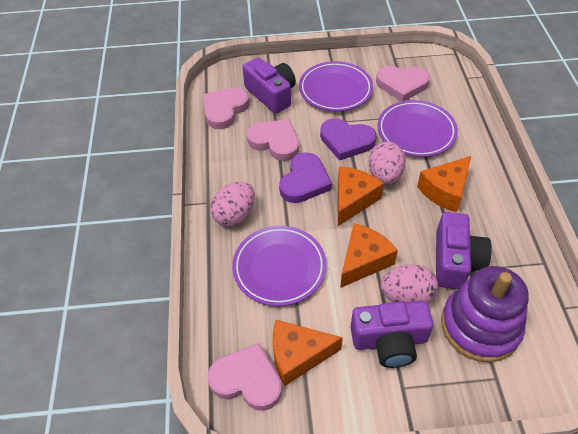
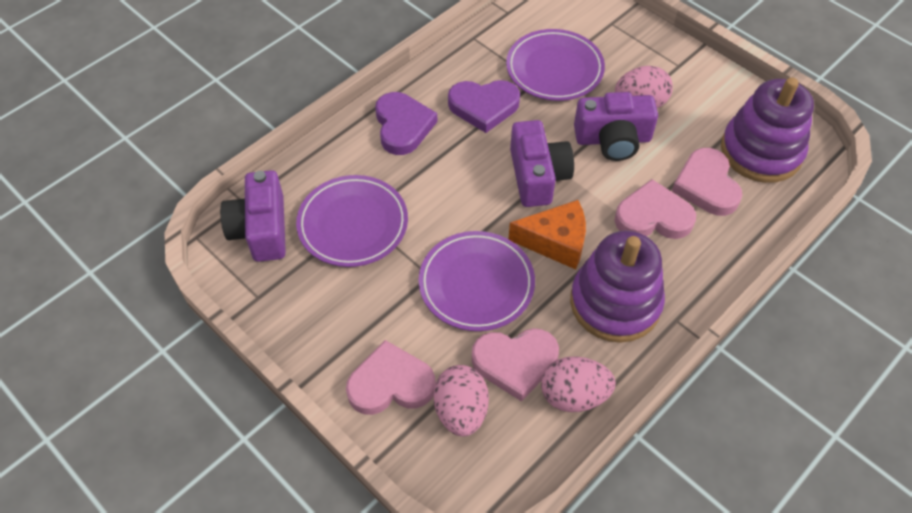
orange cheese: [272,320,343,386] [338,167,384,226] [340,223,398,288] [417,156,471,212] = 4 -> [508,200,586,270] = 1
purple stacking toy: [441,266,529,363] = 1 -> [570,231,665,343] [721,77,814,183] = 2

